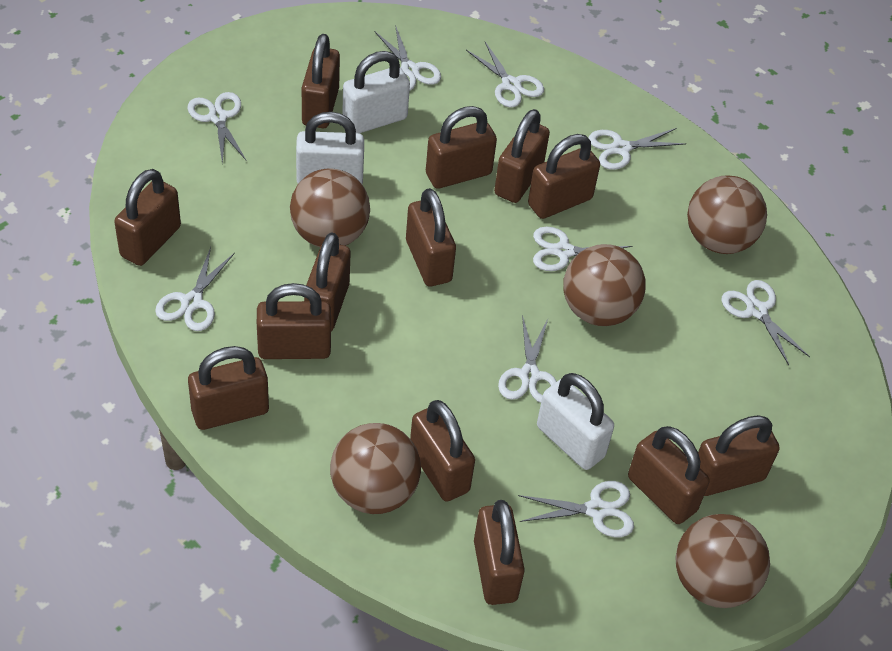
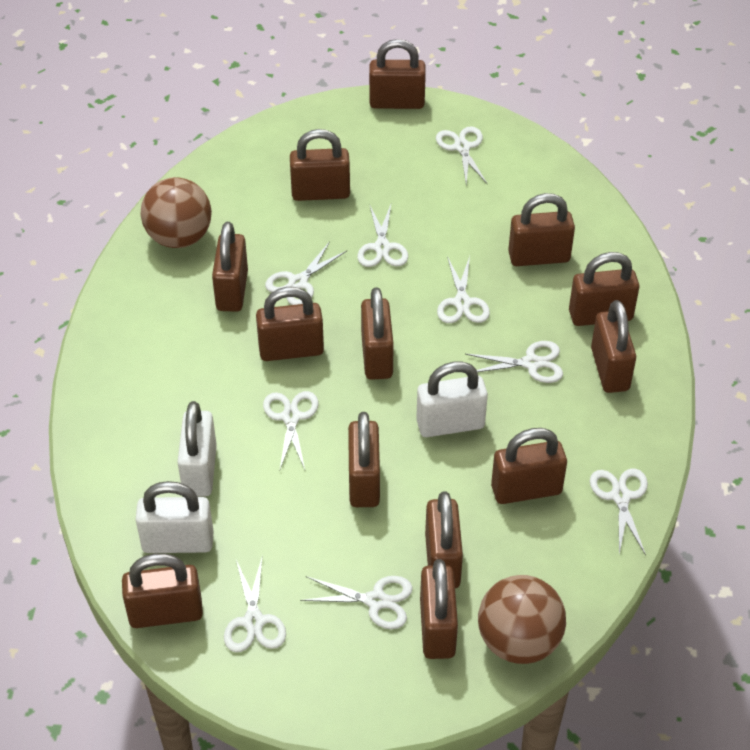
brown ball: [290,168,370,247] [330,423,421,514] [563,244,645,326] [675,514,770,608] [687,175,767,254] = 5 -> [140,177,212,248] [478,575,566,664] = 2

